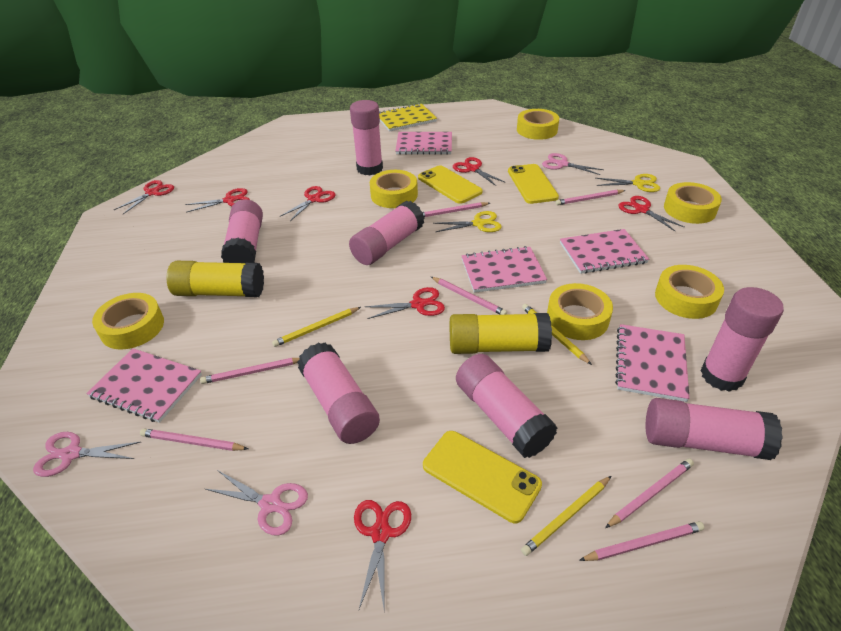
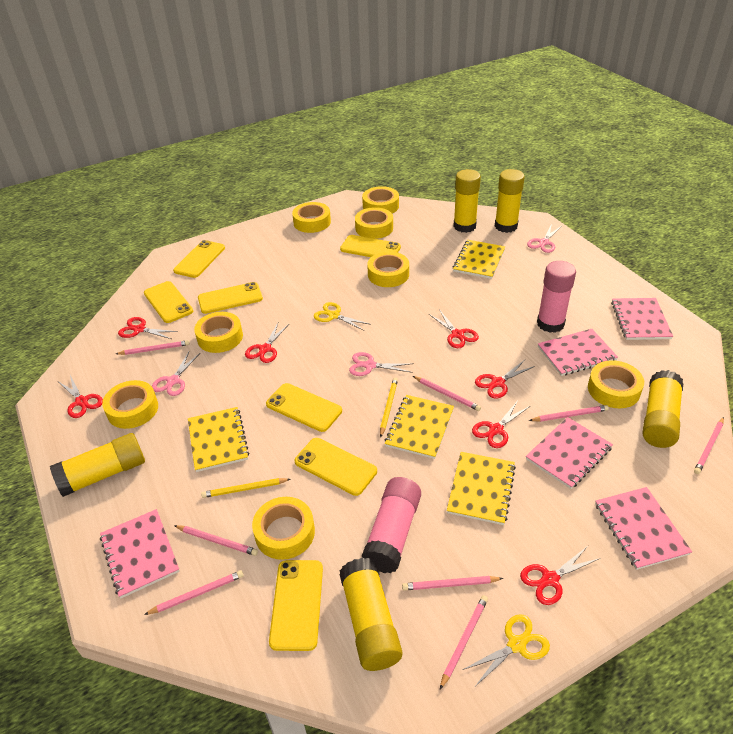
pink glue stick: [221,199,263,263] [297,343,380,444] [349,201,424,265] [350,100,383,175] [456,354,558,458] [646,398,783,460] [700,287,784,392] = 7 -> [361,477,421,573] [537,261,576,333] = 2
pink pencil: [140,429,248,451] [200,358,300,384] [423,202,490,217] [431,277,507,315] [556,190,626,205] [579,521,704,561] [605,458,694,528] = 7 -> [116,340,190,355] [144,570,244,615] [174,525,258,556] [402,576,503,591] [413,376,481,411] [440,595,488,689] [529,405,609,422] [694,417,724,474] = 8
yellow glue stick: [166,261,264,297] [450,313,552,354] = 2 -> [50,433,145,497] [340,558,402,671] [453,169,481,233] [495,169,525,233] [643,370,683,448] = 5
yellow notebook: [379,103,437,132] = 1 -> [188,407,249,472] [385,395,454,459] [447,452,516,525] [453,240,505,279] = 4
yellow pencil: [272,307,361,347] [521,476,611,556] [522,304,592,365] = 3 -> [201,478,290,498] [380,377,398,438] = 2
yellow phone: [418,165,483,204] [423,431,542,523] [508,164,559,204] = 3 -> [144,281,193,323] [173,240,225,278] [198,282,263,314] [266,383,342,432] [269,560,323,651] [294,438,377,496] [340,235,401,257] = 7
yellow tape: [92,293,164,349] [370,170,418,208] [517,109,559,140] [547,283,613,340] [655,265,724,319] [664,182,722,224] = 6 -> [102,380,158,429] [194,312,243,353] [252,497,315,560] [292,202,331,233] [355,207,393,239] [362,186,399,214] [367,252,409,287] [588,360,644,408] = 8

